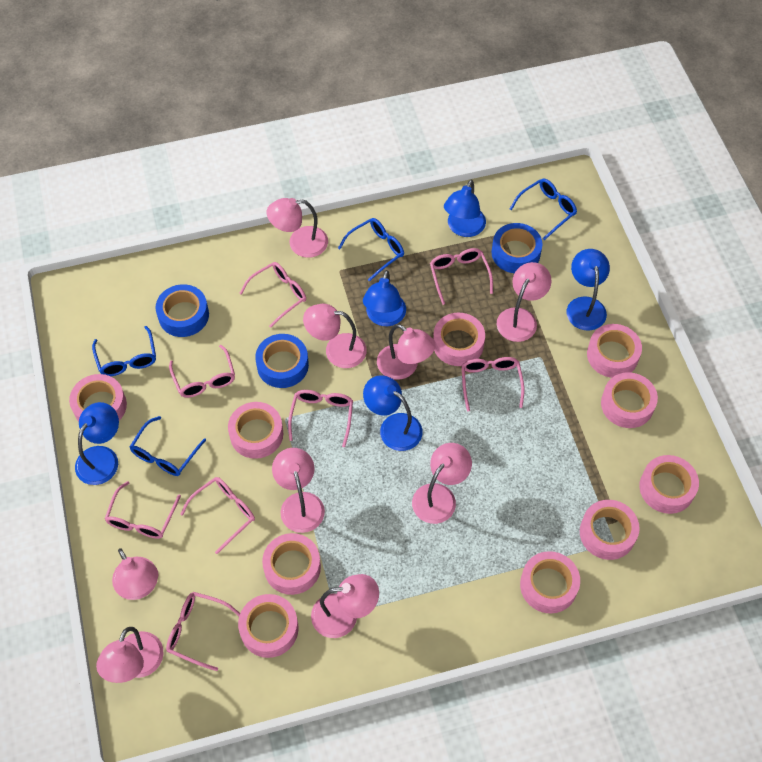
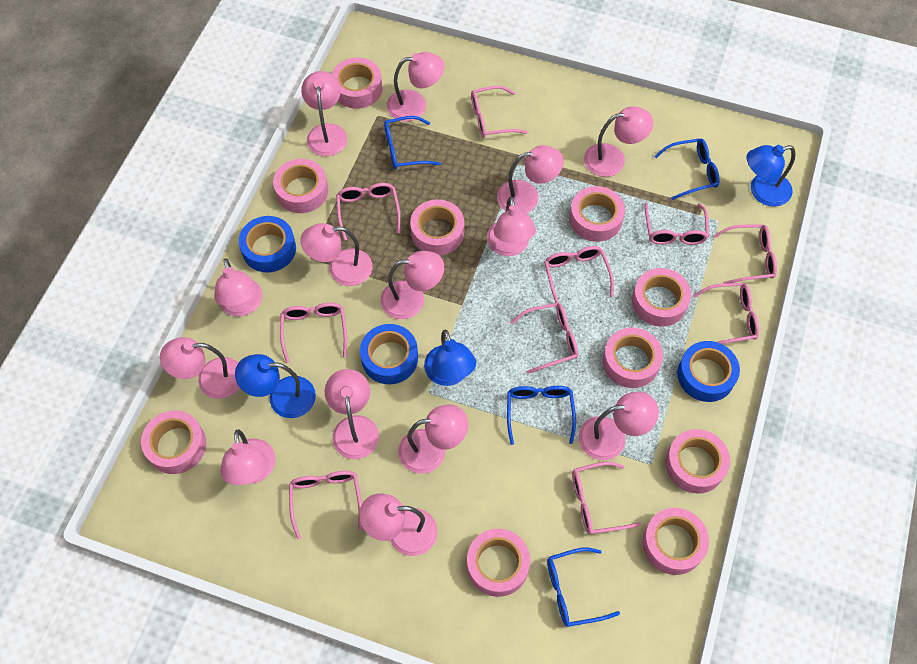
blue lamp: [75,402,119,485] [363,270,406,326] [363,375,423,451] [444,180,486,237] [567,249,610,331] = 5 -> [235,354,316,418] [424,329,476,386] [747,145,796,207] = 3
pink glasses: [105,481,181,539] [166,592,240,671] [169,345,235,398] [180,477,255,554] [239,262,306,328] [288,390,353,447] [430,248,493,305] [462,357,524,411] = 8 -> [280,303,347,363] [289,471,362,539] [336,183,401,241] [471,86,527,138] [510,303,578,374] [544,246,614,303] [572,462,641,534] [645,203,709,245] [693,283,759,344] [714,224,777,284] = 10
pink lamp: [96,627,164,683] [112,548,158,600] [267,198,328,258] [272,448,325,533] [303,304,367,368] [311,574,379,638] [377,324,436,380] [412,443,472,524] [496,262,552,342] = 9 -> [160,337,240,399] [214,258,262,316] [220,430,275,485] [300,223,372,286] [301,71,347,156] [325,369,379,459] [359,493,438,556] [380,251,444,319] [387,52,444,121] [398,405,468,474] [487,197,536,256] [497,145,564,213] [578,392,659,460] [584,106,653,177] = 14

